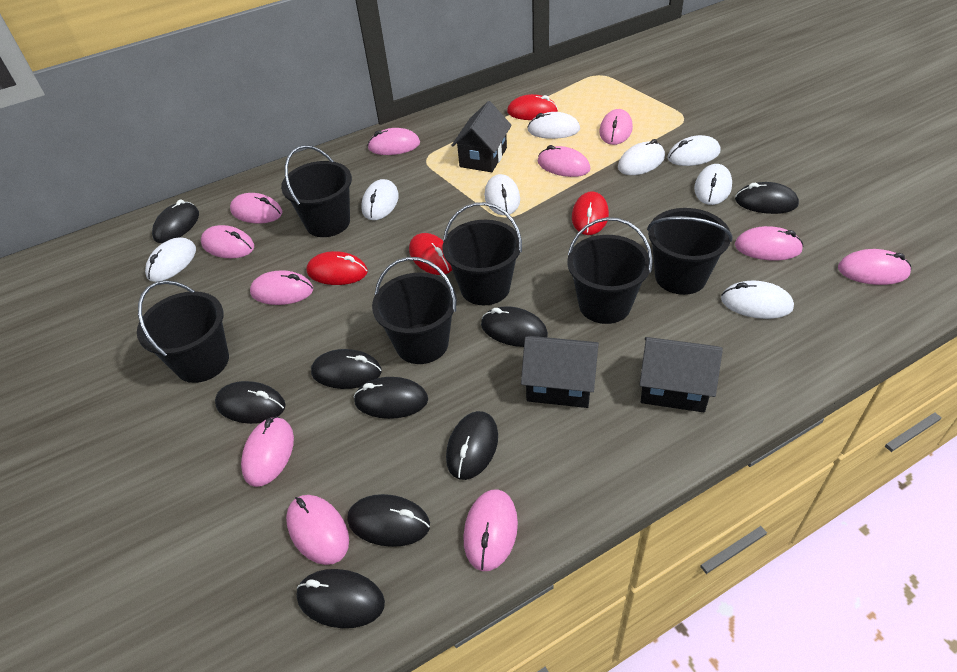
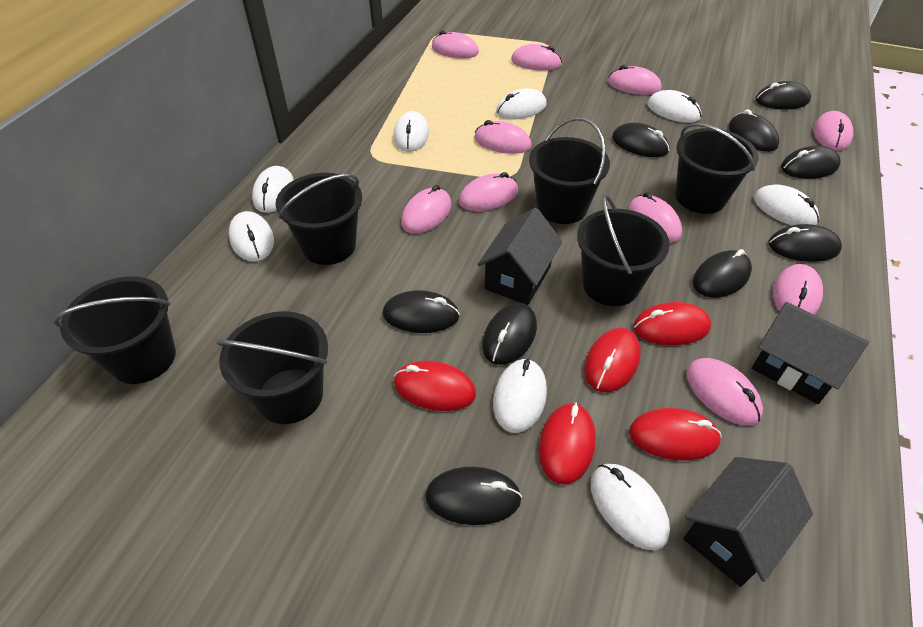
pink mouse: [201,225,254,258] [230,193,282,223] [241,416,294,487] [250,270,313,305] [286,495,349,565] [367,128,420,155] [463,489,518,571] [538,145,590,177] [599,109,633,145] [735,226,803,261] [838,249,911,285] = 11 -> [401,185,451,234] [432,30,479,59] [459,172,518,211] [474,120,531,154] [511,44,562,70] [608,65,661,95] [628,192,682,243] [686,358,763,425] [773,264,823,315] [814,111,853,151] = 10
red mouse: [306,251,368,285] [409,233,452,275] [507,94,558,120] [572,191,609,235] = 4 -> [394,361,476,411] [539,403,596,485] [584,328,641,392] [629,408,722,460] [633,302,711,346] = 5

